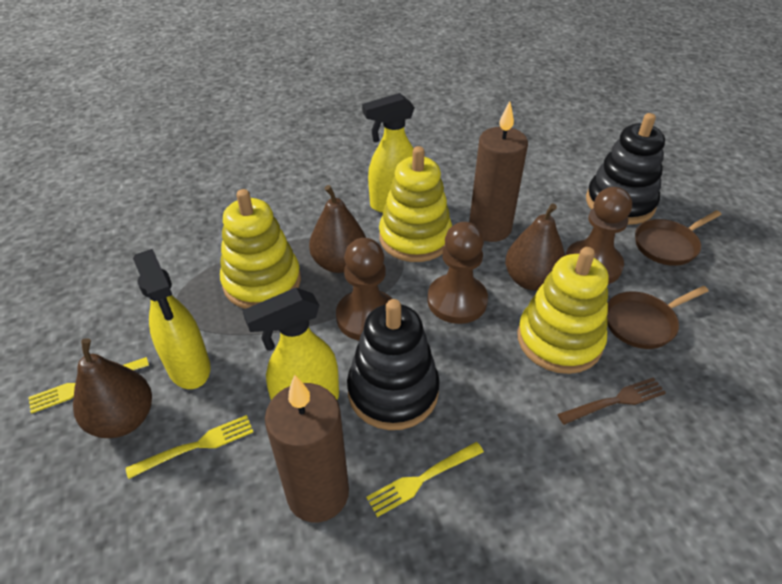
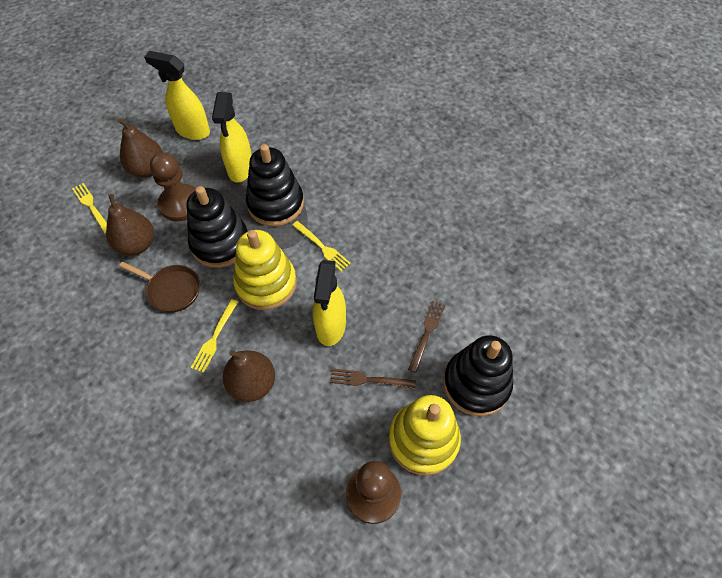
black stacking toy: [347,299,440,430] [586,113,665,225] = 2 -> [187,186,248,268] [246,144,304,226] [443,335,513,416] = 3
brown candle: [265,375,349,523] [469,101,528,242] = 2 -> none = 0
brown fork: [557,377,666,425] = 1 -> [330,368,416,389] [408,300,445,373] = 2
brown pan: [607,286,709,349] [635,210,722,266] = 2 -> [119,262,200,312] = 1
brown pawn: [336,238,392,341] [427,222,488,324] [565,187,632,284] = 3 -> [150,152,196,221] [346,461,401,524] = 2
yellow stacking toy: [220,189,301,309] [379,146,452,262] [517,247,608,374] = 3 -> [233,230,297,310] [389,395,461,476] = 2

